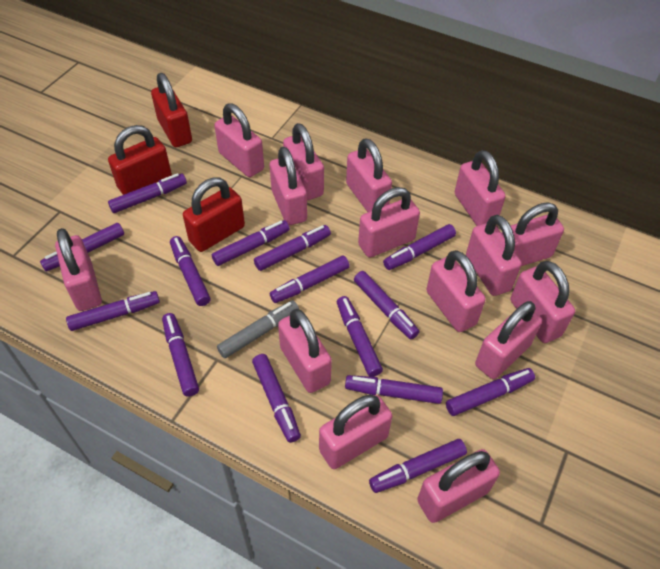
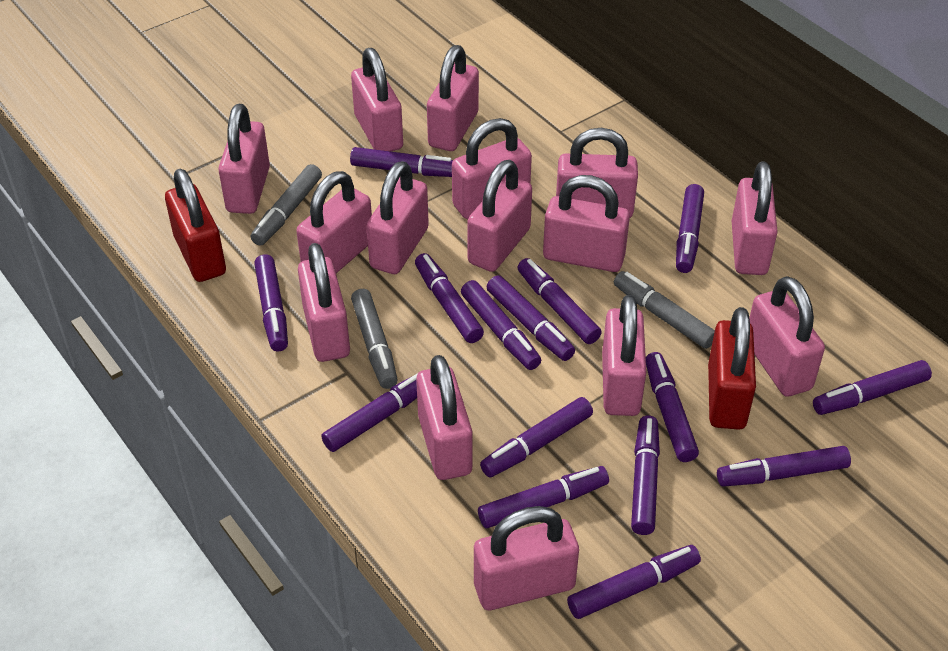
grey marker: [217,300,299,358] = 1 -> [251,164,322,246] [351,289,398,389] [614,271,715,349] = 3
red padlock: [108,125,172,195] [151,73,192,147] [183,178,245,252] = 3 -> [165,169,226,282] [708,307,756,430] = 2

